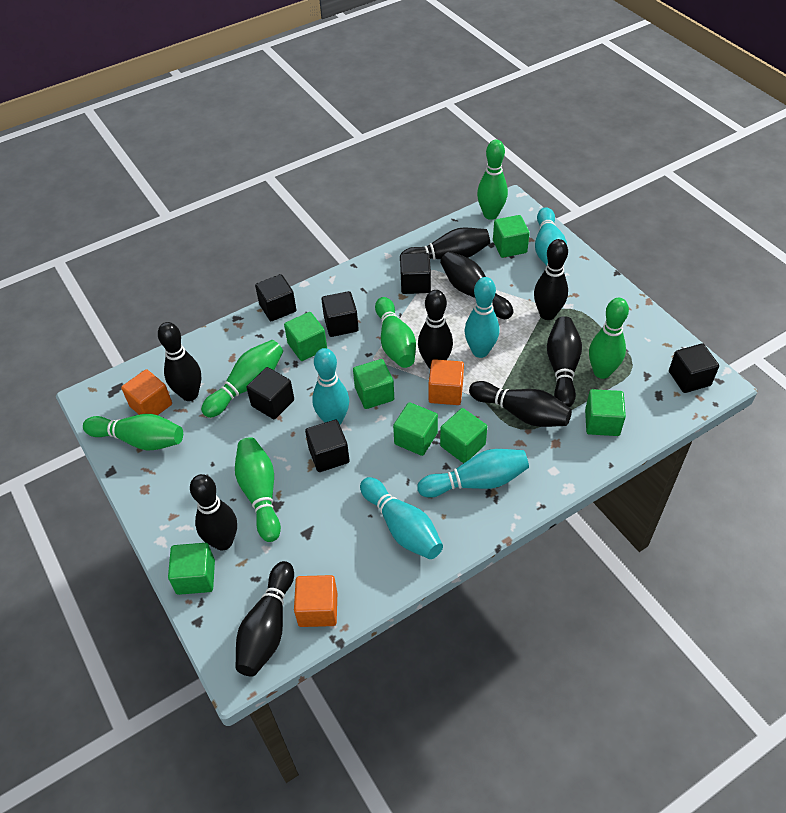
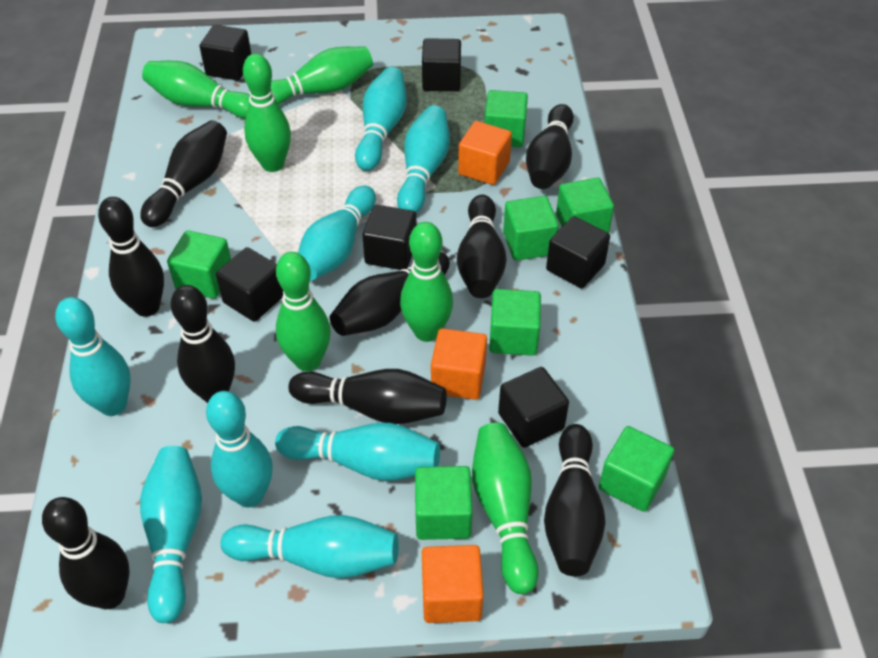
turquoise bowling pin: [312,348,349,425] [360,477,443,559] [417,449,529,498] [464,277,499,358] [535,207,567,266] = 5 -> [55,297,131,416] [140,446,202,623] [206,391,273,508] [221,515,399,578] [275,423,440,481] [298,186,376,281] [355,67,407,171] [397,106,450,213] = 8

